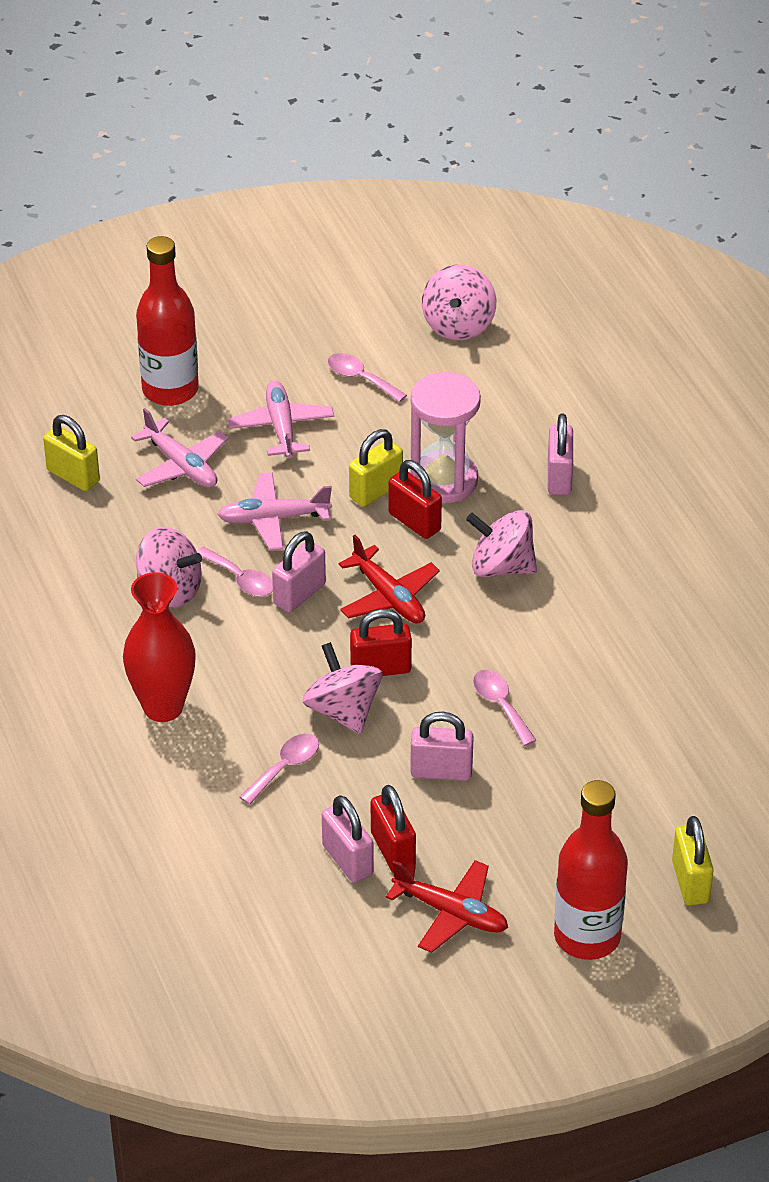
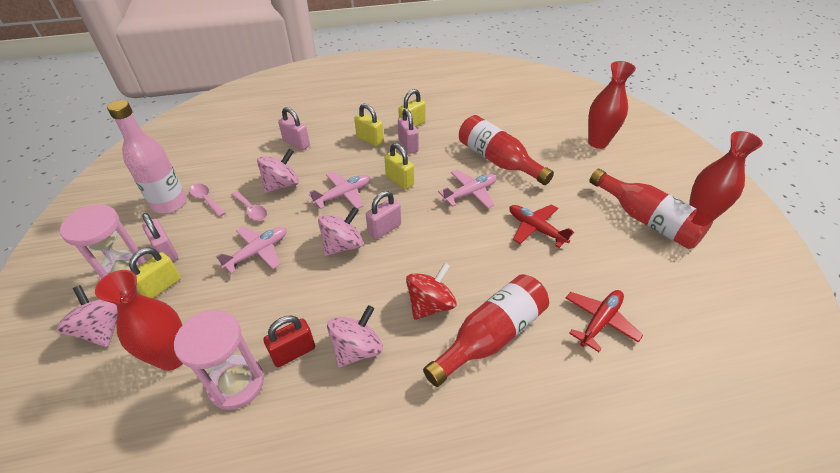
pink bottle: none = 0 -> [107,100,187,214] = 1
pink hourglass: [410,372,481,504] = 1 -> [60,204,148,280] [174,310,264,410] = 2
pink spoon: [197,546,273,597] [240,734,319,805] [328,353,407,402] [473,670,537,746] = 4 -> [189,184,226,217] [231,191,267,221] = 2
red bottle: [136,236,199,406] [554,780,628,960] = 2 -> [423,274,549,387] [459,115,554,185] [589,169,713,249] = 3
red padlock: [350,609,412,676] [371,785,416,873] [389,460,442,539] = 3 -> [263,315,315,367] = 1
red spinning top: none = 0 -> [406,263,457,320] = 1
red vase: [123,572,196,722] = 1 -> [95,270,183,371] [588,61,636,149] [689,131,763,221] = 3
yellow padlock: [43,415,100,491] [349,429,403,507] [672,816,714,905] = 3 -> [129,248,181,298] [354,104,384,147] [384,143,414,190] [398,89,426,127] = 4

